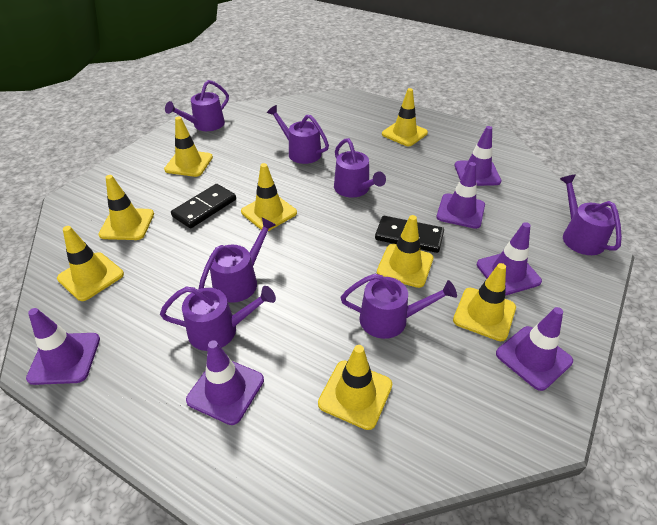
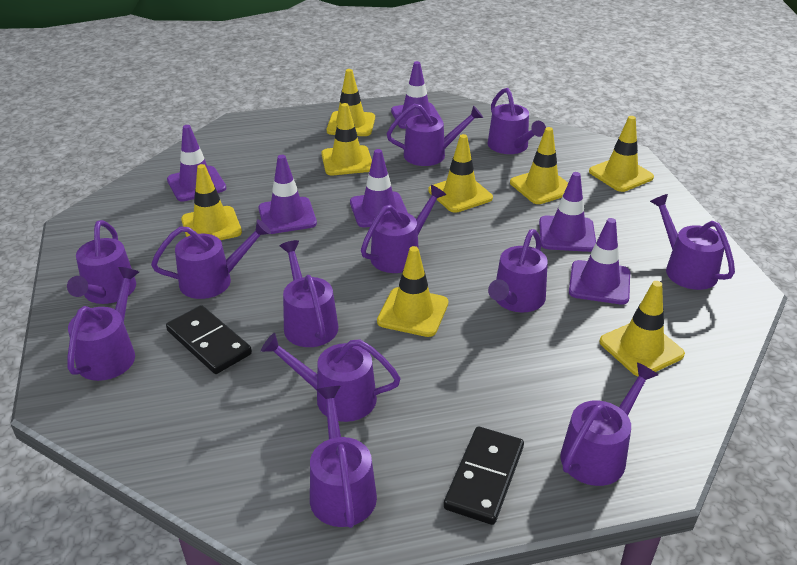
purple watering can: [160,286,276,351] [165,80,229,131] [199,217,276,303] [267,105,329,164] [334,138,386,198] [341,274,457,339] [560,174,622,255] = 7 -> [67,220,136,304] [67,267,139,381] [151,219,271,299] [261,333,401,422] [280,240,338,347] [310,386,377,528] [361,185,446,273] [387,104,483,166] [487,88,546,154] [488,229,548,312] [560,362,658,486] [650,194,735,290] = 12

